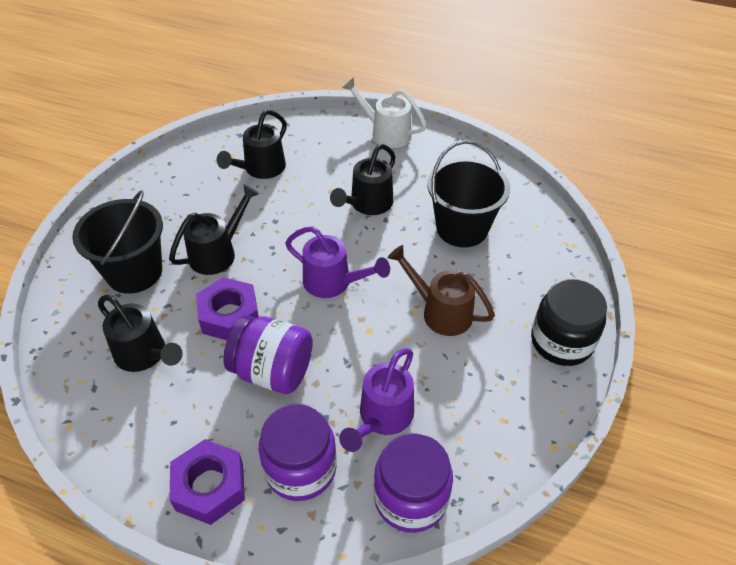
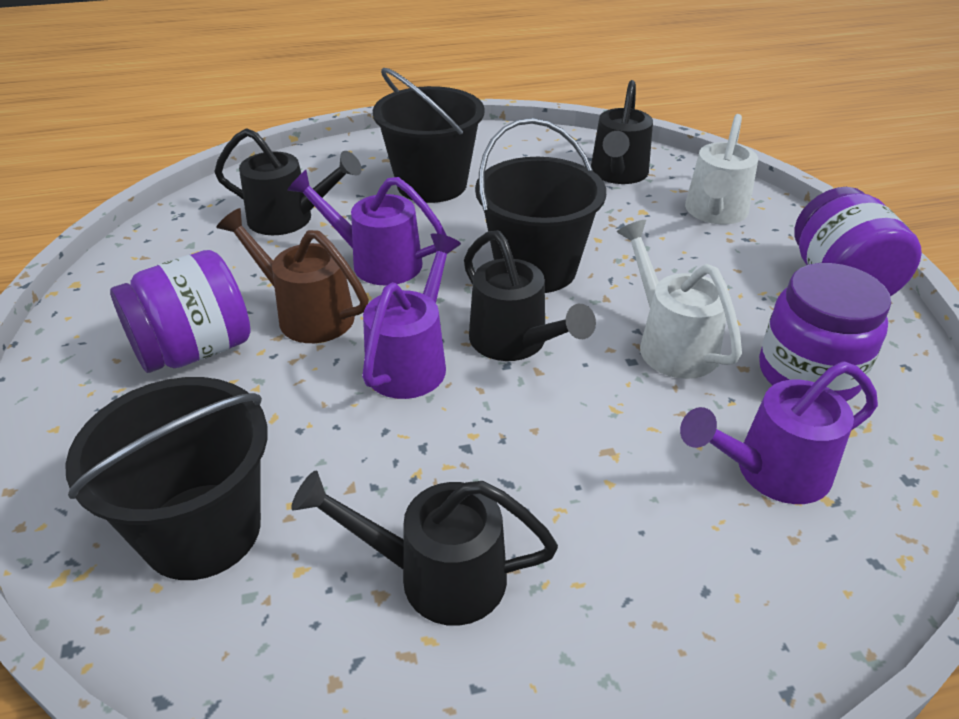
black bucket: [72,190,163,294] [427,140,510,247] = 2 -> [65,377,268,580] [373,68,485,203] [475,118,606,293] = 3
black jar: [531,279,607,366] = 1 -> none = 0
purple nut: [169,439,245,525] [196,277,259,340] = 2 -> none = 0
purple watering can: [285,226,390,298] [339,348,414,452] = 2 -> [287,170,447,285] [362,233,461,399] [680,361,878,504] = 3
white watering can: [342,77,427,148] = 1 -> [617,220,742,379] [685,114,758,224] = 2

